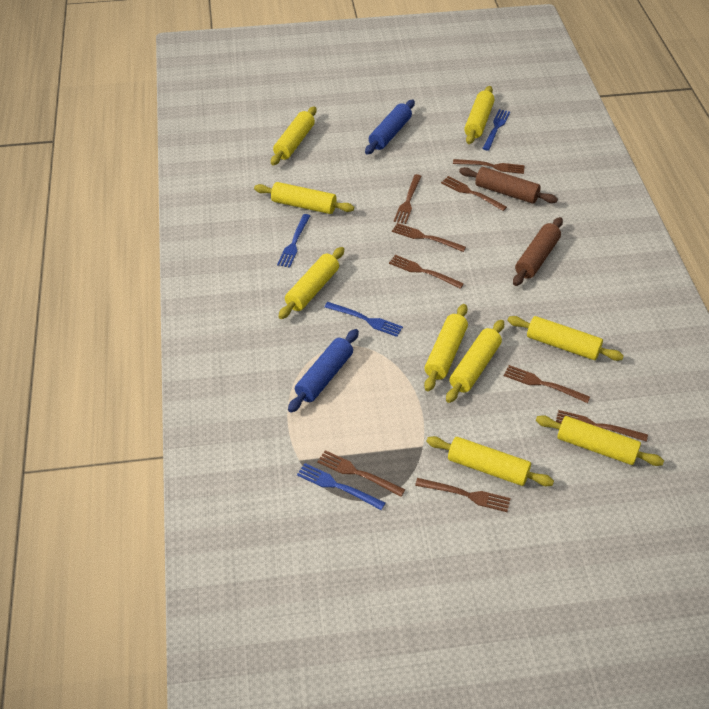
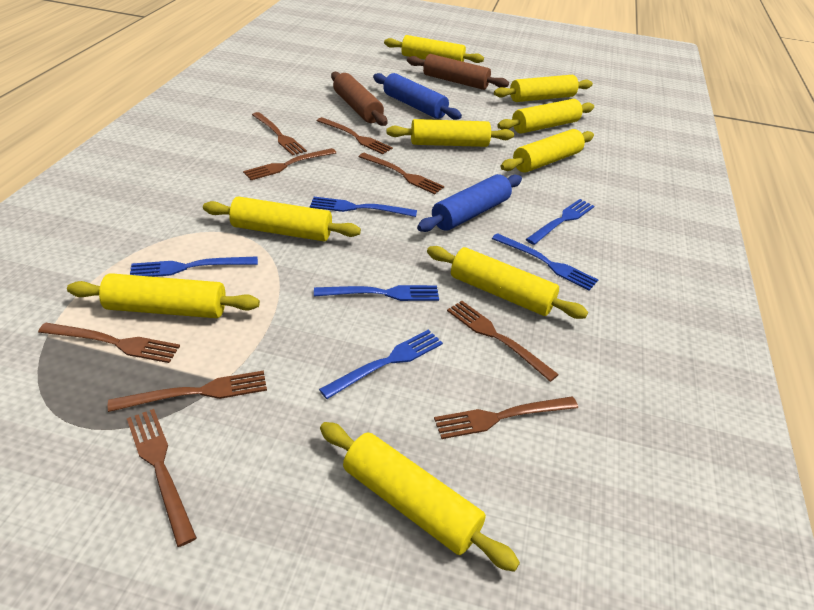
blue fork: [277,214,310,268] [297,463,385,510] [324,302,403,337] [482,109,510,151] = 4 -> [130,256,258,277] [310,197,417,217] [314,285,439,301] [319,329,443,399] [492,233,598,291] [526,199,594,245] = 6

